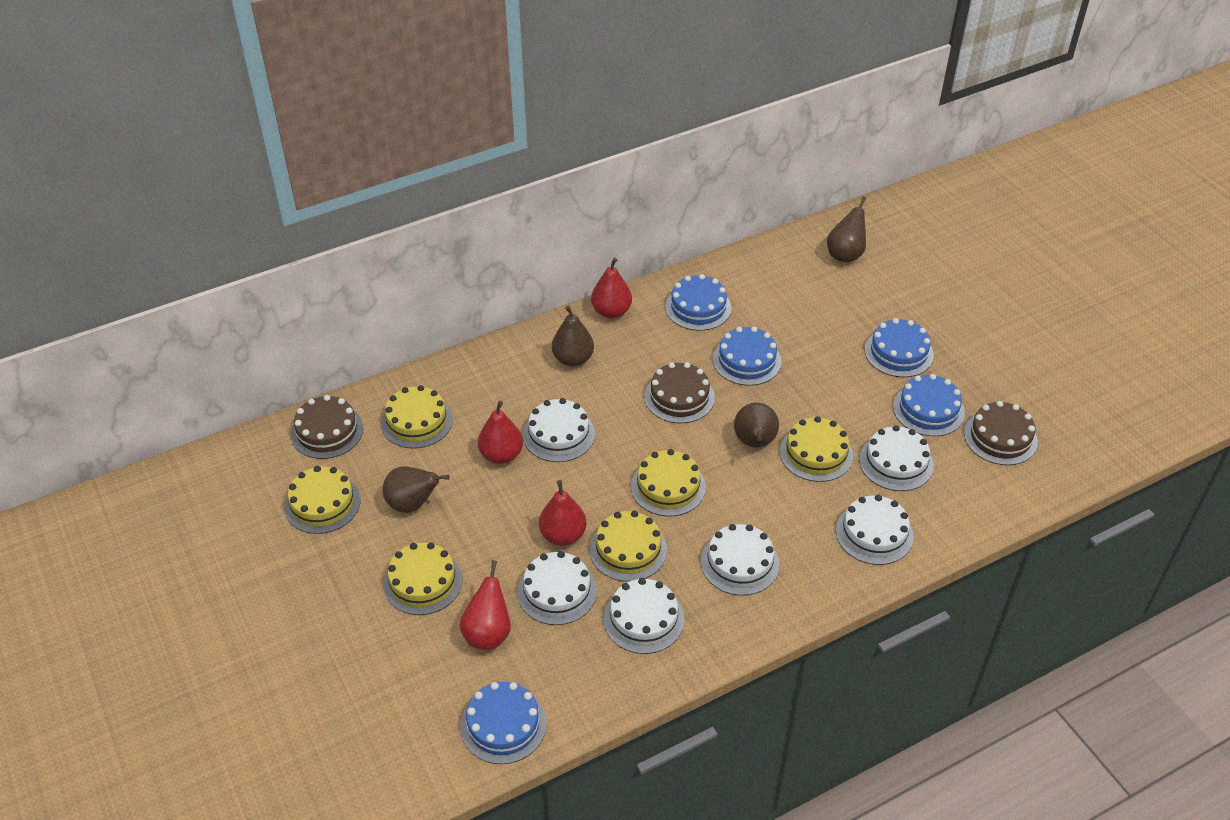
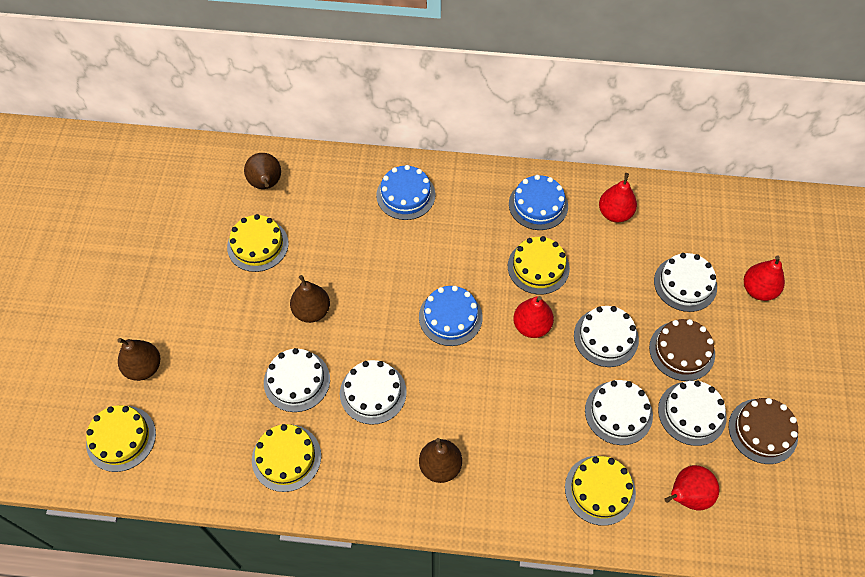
blue cake: [460,682,547,764] [665,274,732,331] [713,327,782,386] [865,318,934,377] [893,374,965,436] = 5 -> [376,165,435,220] [419,286,483,346] [509,175,568,230] = 3
brown cake: [291,395,363,459] [644,362,715,423] [964,401,1038,465] = 3 -> [649,319,715,381] [729,398,798,464] = 2
yellow cake: [284,466,361,534] [381,385,453,449] [383,542,462,615] [590,511,667,582] [631,449,706,517] [780,416,853,482] = 6 -> [86,405,156,472] [227,214,289,272] [252,424,321,492] [508,236,570,294] [565,456,636,526] = 5

